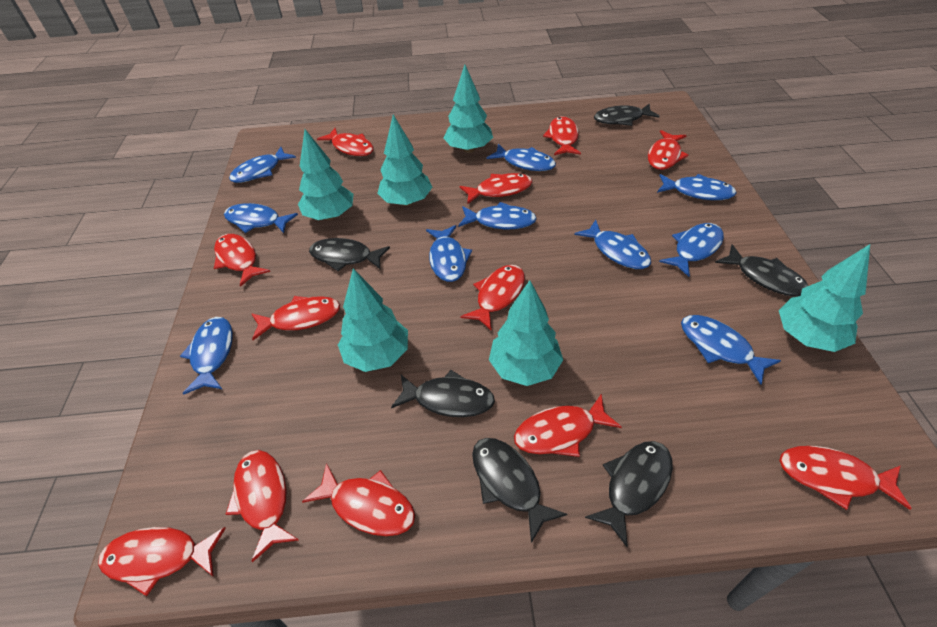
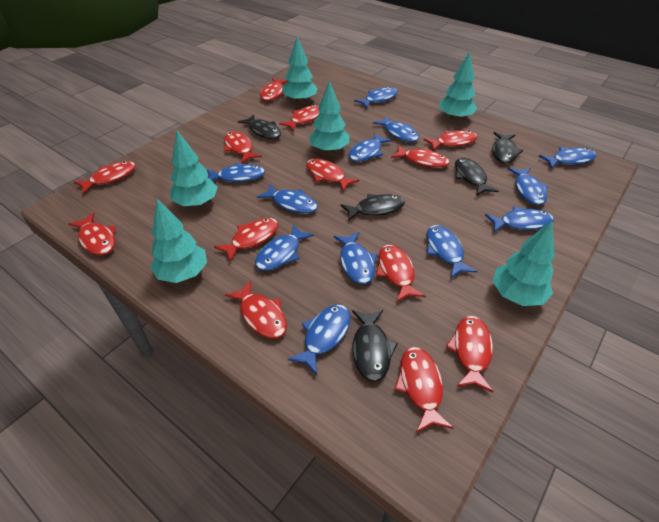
black fish: [309,238,390,271] [391,370,495,417] [472,438,567,543] [585,441,673,547] [594,104,660,126] [715,244,808,297] = 6 -> [238,114,281,139] [340,194,405,222] [352,310,398,382] [455,158,498,196] [492,132,523,164] = 5
blue fish: [180,317,233,395] [224,203,298,233] [229,147,296,183] [426,225,472,282] [458,202,537,229] [487,144,556,171] [574,220,651,269] [657,174,737,200] [659,223,724,277] [681,315,781,385] = 10 -> [207,163,265,182] [255,224,314,271] [257,184,318,213] [288,305,350,375] [333,232,377,284] [349,133,392,162] [354,87,397,108] [373,116,419,142] [427,225,477,278] [485,206,554,232] [508,167,548,205] [539,147,596,169] = 12
red fish: [98,527,226,596] [214,234,270,287] [226,450,299,562] [251,296,340,340] [302,463,415,536] [317,128,374,156] [459,173,532,204] [460,265,525,331] [514,394,622,457] [543,116,581,155] [648,130,689,170] [779,446,912,510] = 12 -> [69,213,116,255] [74,161,136,194] [214,218,278,262] [224,131,262,163] [225,280,287,338] [260,78,288,101] [279,105,320,131] [307,159,359,191] [376,245,425,302] [391,146,449,168] [395,347,454,433] [423,130,477,151] [446,316,493,393] = 13

